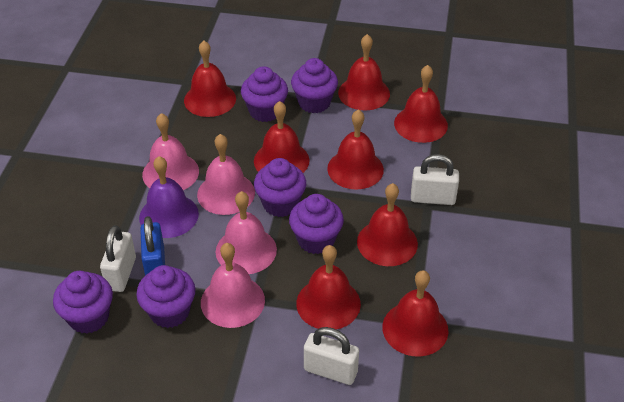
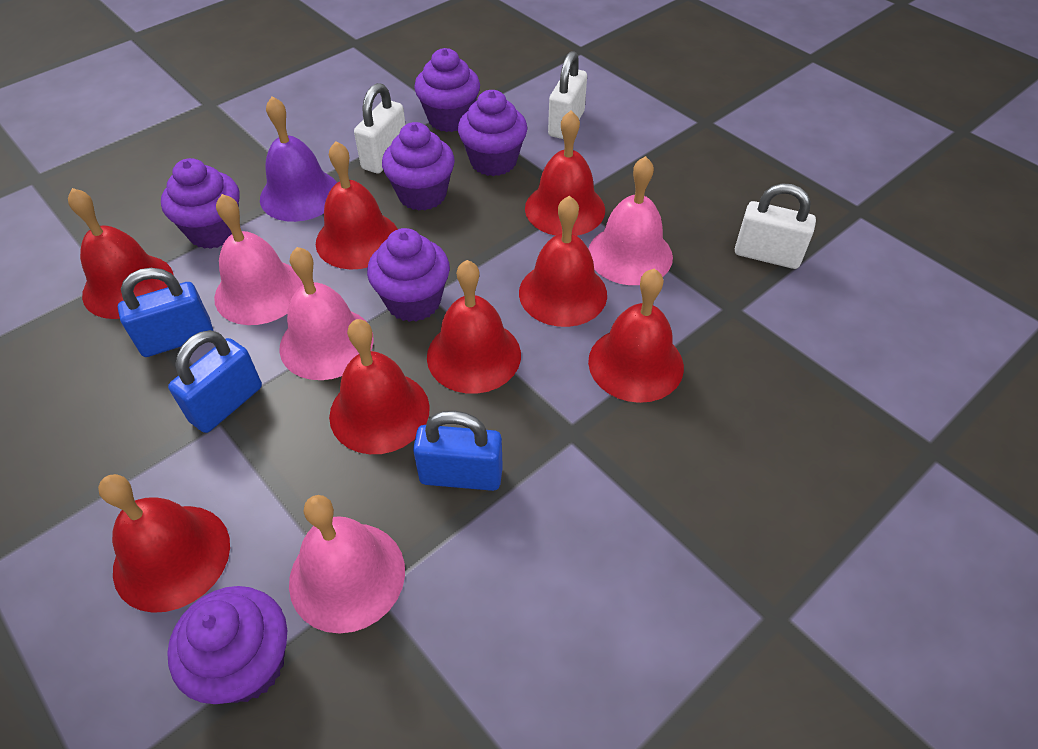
blue padlock: [140,216,165,276] = 1 -> [118,268,213,357] [168,330,262,433] [413,411,503,491] = 3

